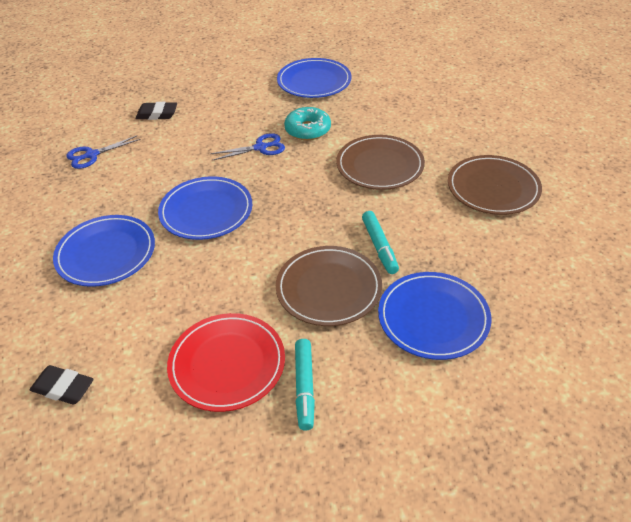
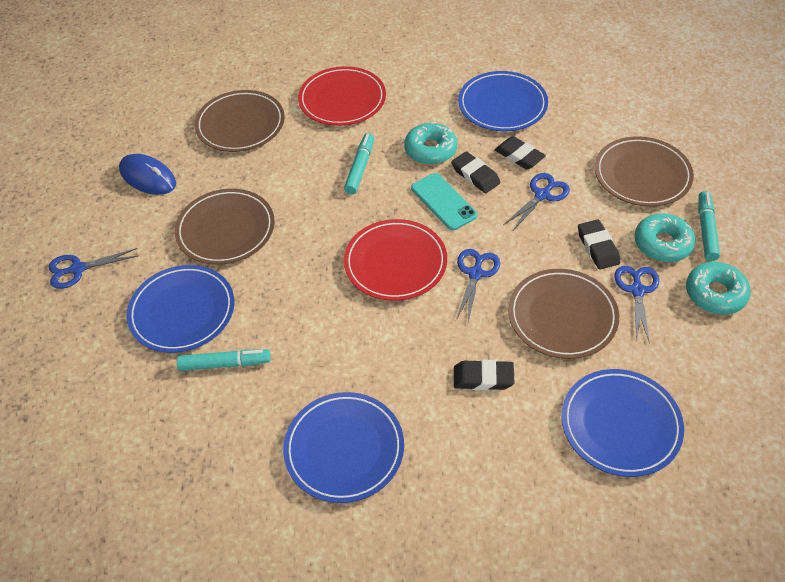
black eraser: [30,365,94,405] [136,102,177,120] = 2 -> [451,151,500,193] [454,360,514,390] [495,136,546,169] [578,219,620,270] = 4
blue mouse: none = 0 -> [119,154,176,195] = 1
blue scissors: [66,136,141,169] [210,133,285,161] = 2 -> [48,248,139,289] [456,249,500,322] [503,173,570,232] [614,266,659,344] = 4
brown plate: [276,246,382,326] [336,135,425,190] [448,155,542,215] = 3 -> [175,189,275,265] [195,90,285,152] [508,269,619,359] [595,136,694,207] = 4
red plate: [167,313,285,412] = 1 -> [298,66,386,126] [344,219,447,301] = 2
turquoise donut: [284,107,331,140] = 1 -> [404,122,457,165] [634,213,696,262] [686,262,751,315] = 3
turquoise marker: [295,339,315,430] [362,211,399,274] = 2 -> [177,350,271,371] [344,133,374,194] [698,191,720,261] = 3
turquoise phone: none = 0 -> [411,173,477,230] = 1

